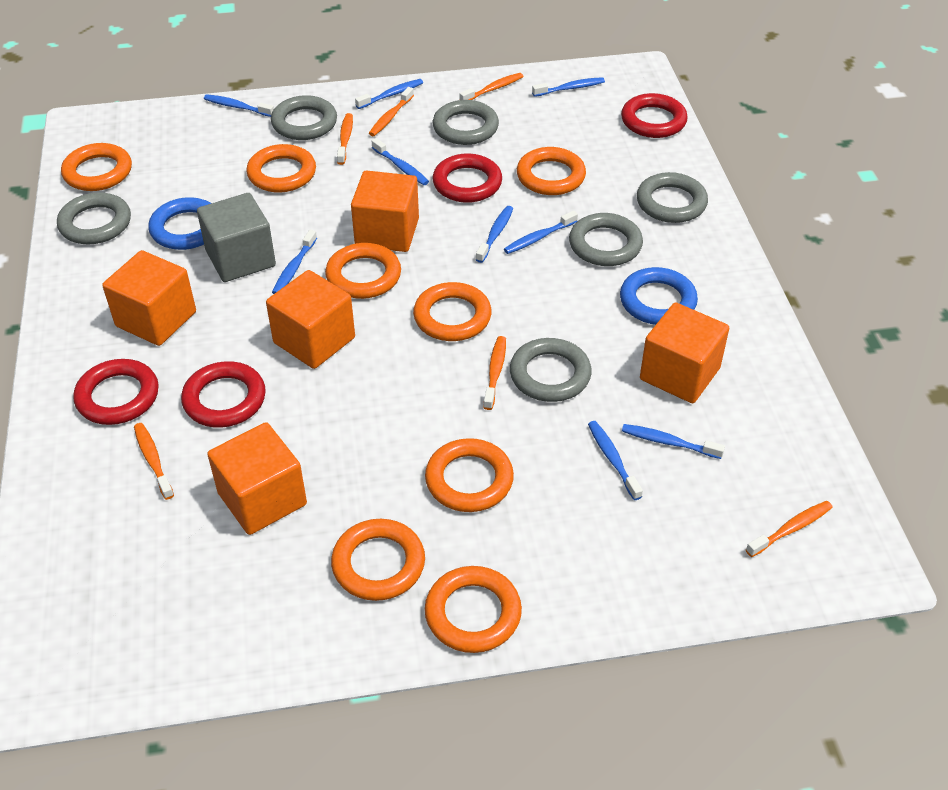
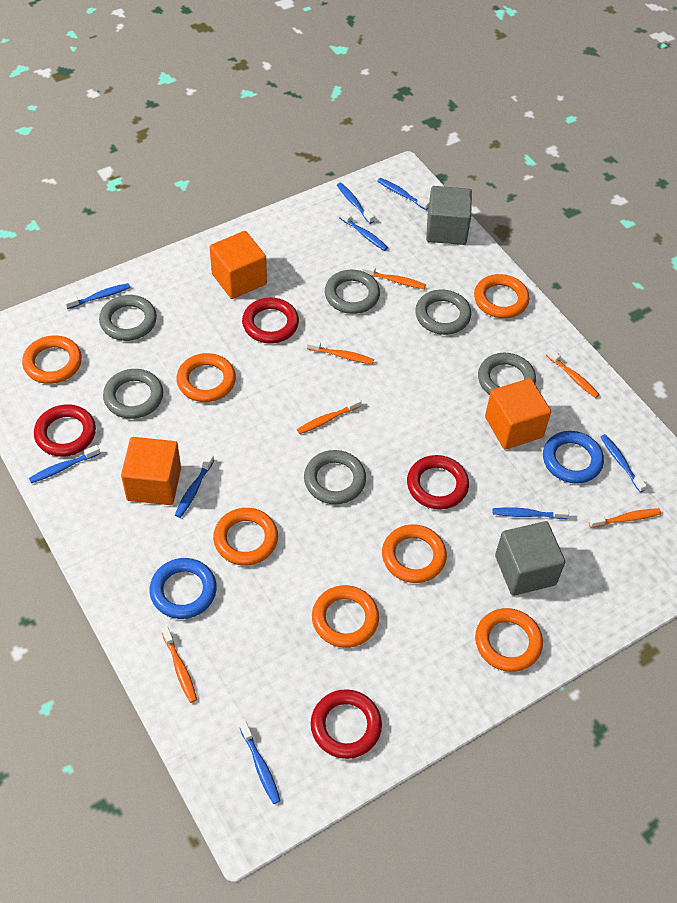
grey cube: [197,193,276,282] = 1 -> [426,186,472,245] [495,521,565,596] = 2
orange cube: [102,250,196,346] [207,422,307,535] [266,270,355,369] [351,170,419,252] [640,302,729,403] = 5 -> [121,437,181,505] [210,231,267,299] [485,378,551,449] = 3
orange ring: [61,143,132,191] [246,144,316,193] [325,243,401,299] [331,519,425,601] [413,282,492,341] [425,438,514,512] [425,566,522,653] [517,147,586,195] = 8 -> [22,335,82,384] [177,353,236,402] [213,508,278,566] [312,585,379,648] [382,524,447,583] [474,274,529,318] [475,608,543,672] = 7

